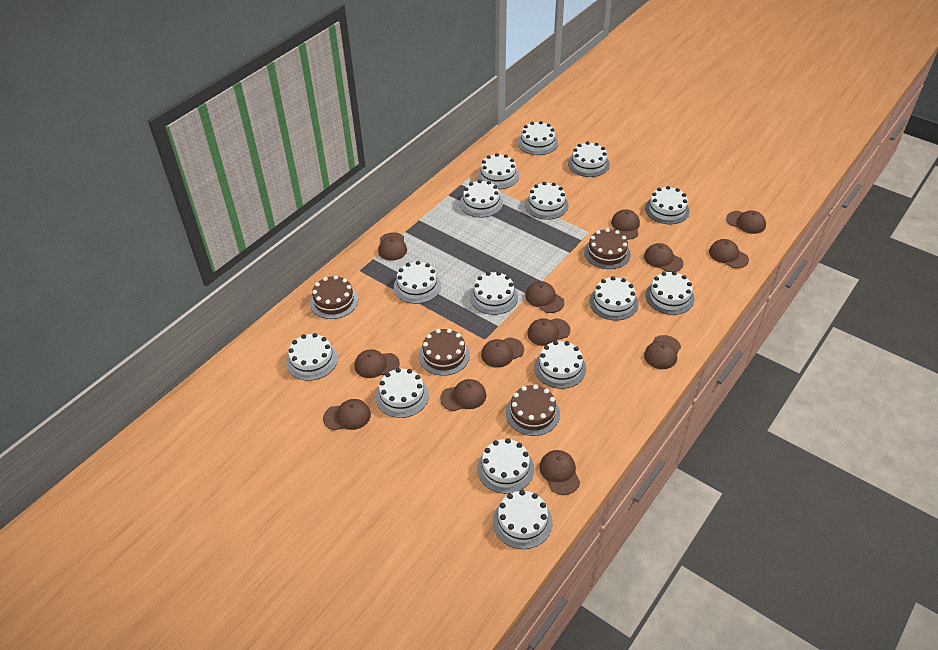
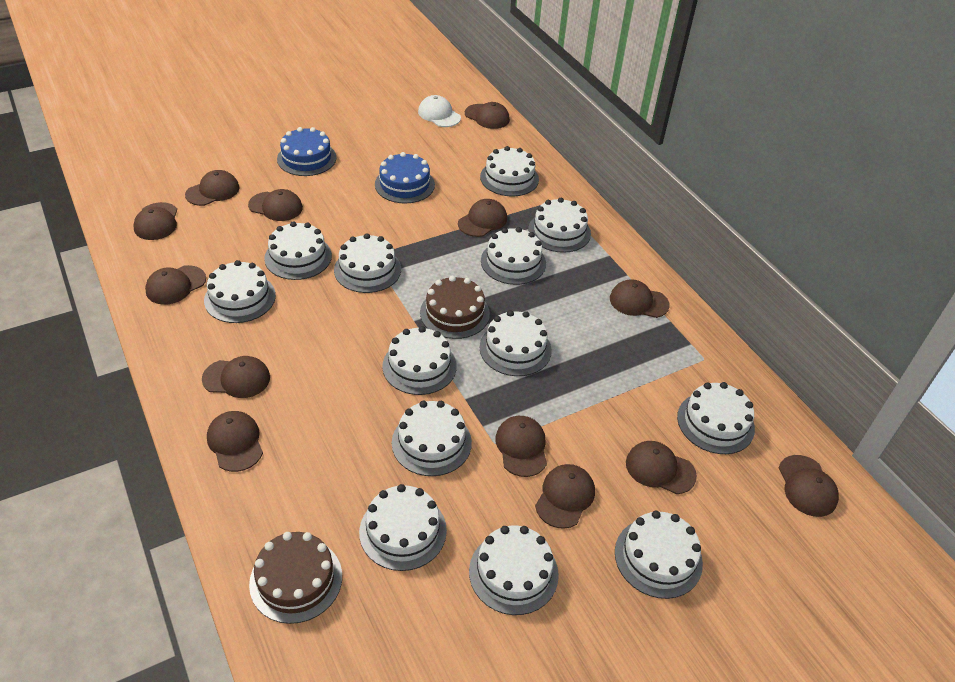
blue cake: none = 0 -> [277,127,336,176] [375,152,435,204] = 2
brown cake: [310,275,358,319] [419,329,470,376] [506,384,560,436] [584,228,631,269] = 4 -> [249,532,342,624] [420,276,490,339] = 2
white cake: [286,333,338,381] [376,368,429,418] [394,261,441,304] [460,180,503,218] [470,271,518,315] [477,153,519,189] [477,438,534,494] [493,490,552,549] [518,121,558,155] [525,182,568,220] [534,341,586,389] [568,141,610,177] [589,276,638,321] [645,186,690,224] [645,271,694,315] = 15 -> [204,260,276,323] [264,221,332,280] [334,233,401,293] [359,484,447,571] [382,326,457,395] [392,401,472,476] [469,526,559,615] [480,146,539,196] [480,310,552,376] [481,227,546,285] [528,198,591,253] [615,511,703,599] [677,382,755,454] = 13
white cap: none = 0 -> [418,95,461,127] = 1

